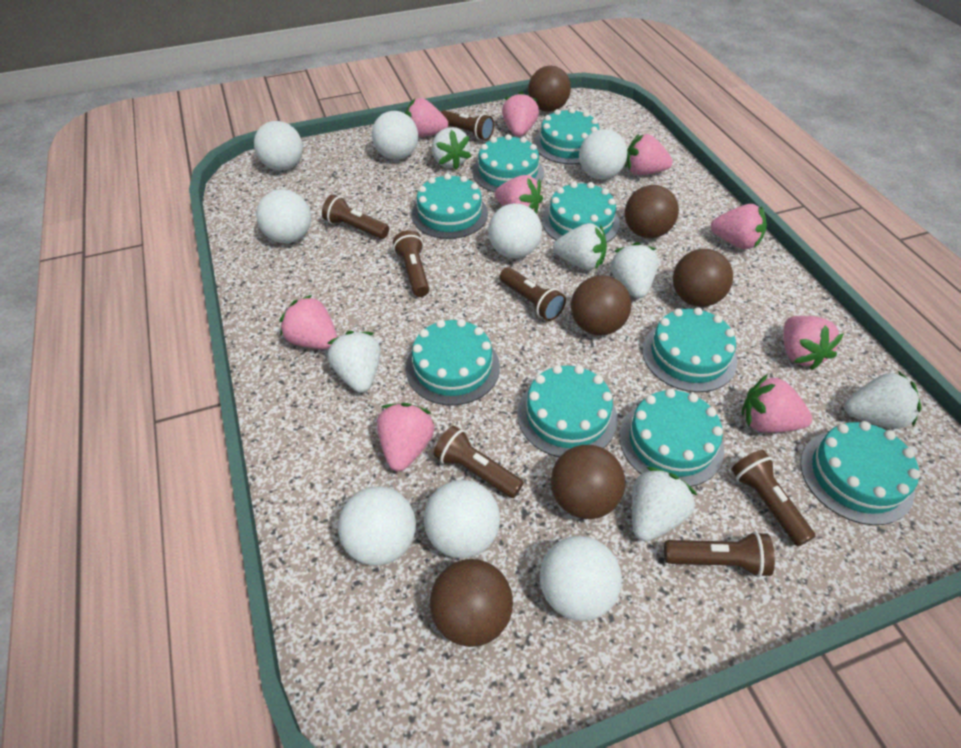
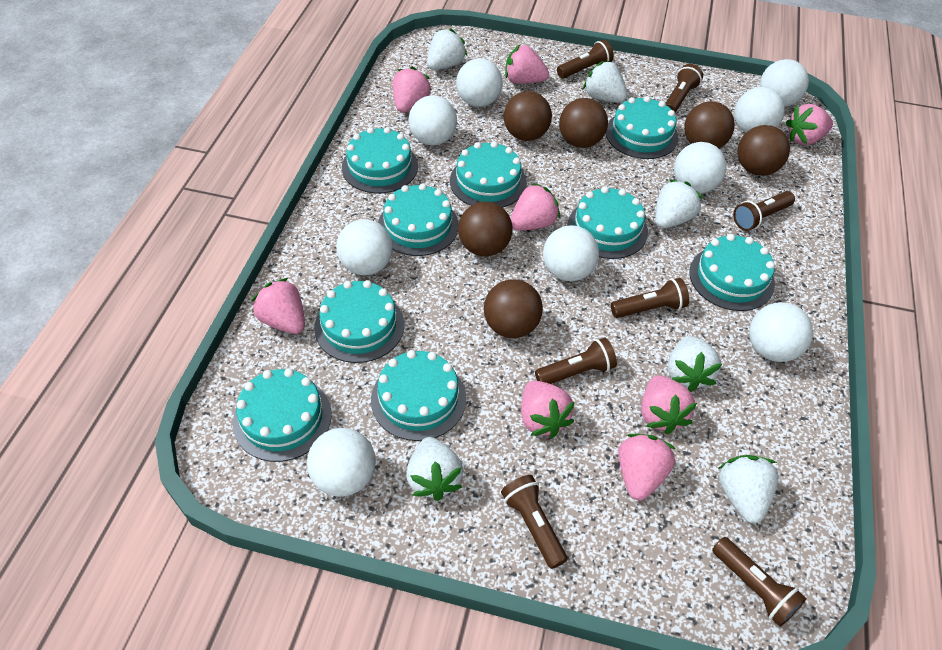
pink strawberry: [279,295,337,349] [377,403,435,471] [405,98,448,137] [495,175,543,214] [502,91,539,137] [625,134,673,175] [711,204,767,249] [742,375,812,433] [783,316,843,370] = 9 -> [252,278,305,334] [393,67,432,113] [505,44,549,84] [510,183,560,230] [521,381,575,438] [619,434,676,500] [641,375,697,434] [786,104,833,145] = 8
white ball: [254,121,303,171] [256,189,311,243] [338,487,416,566] [372,111,418,160] [424,480,500,558] [488,203,542,258] [540,536,622,621] [579,129,627,179] = 8 -> [307,428,376,497] [336,219,393,275] [408,95,457,146] [456,58,503,107] [543,225,599,281] [674,142,726,193] [735,87,784,133] [749,302,813,362] [760,59,809,107] = 9

